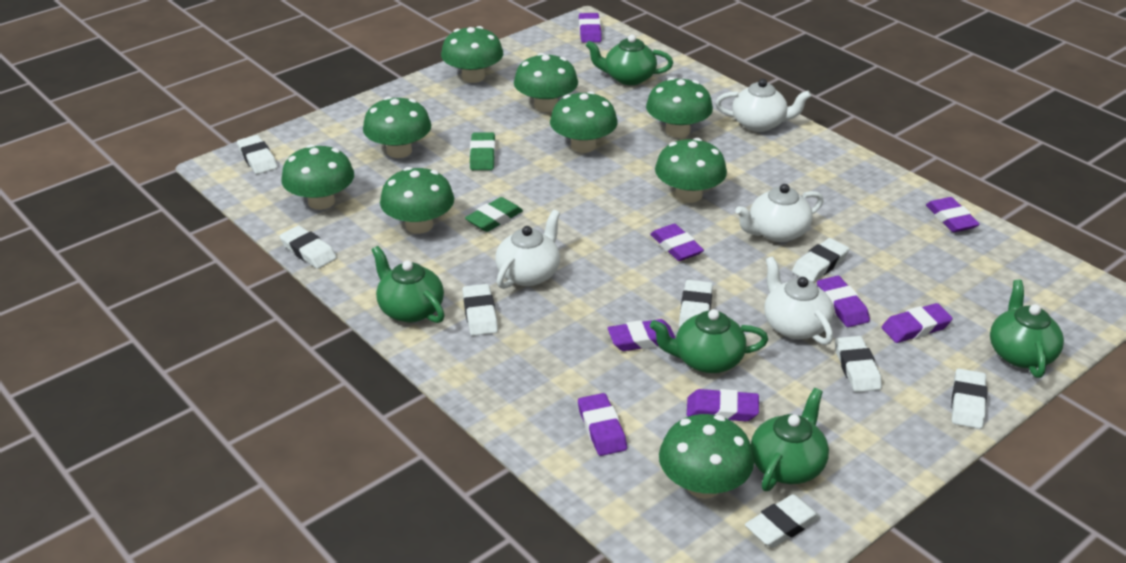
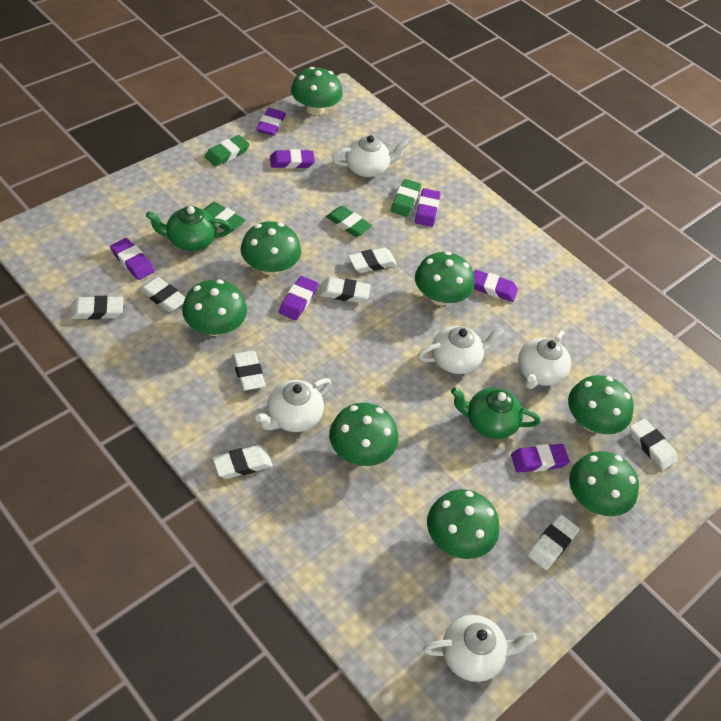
green eraser: [465,197,523,232] [470,132,495,170] = 2 -> [203,202,246,232] [205,135,250,167] [326,206,372,237] [391,179,421,217] = 4
green mushroom: [281,144,354,210] [363,97,431,158] [380,167,454,234] [441,26,503,83] [514,53,578,112] [550,91,618,153] [646,77,713,138] [655,138,727,203] [659,414,754,499] = 9 -> [182,279,247,336] [241,221,301,275] [291,67,343,115] [329,403,398,466] [415,251,475,306] [427,489,499,559] [568,375,634,434] [569,451,639,516] = 8
green teapot: [372,246,445,323] [586,35,673,85] [650,309,768,373] [751,388,829,491] [990,280,1064,378] = 5 -> [146,206,232,251] [451,387,540,439] = 2
purple eraser: [578,393,627,456] [579,13,602,43] [607,319,676,351] [650,224,704,261] [687,389,759,421] [817,276,870,327] [882,303,953,343] [926,197,980,232] = 8 -> [110,238,155,280] [256,108,286,136] [270,149,315,169] [279,276,318,320] [415,188,441,227] [474,270,518,302] [511,444,570,473] = 7
white teapot: [495,210,560,289] [715,79,811,132] [735,184,824,242] [764,257,833,345] = 4 -> [255,378,331,432] [332,135,408,177] [418,326,505,374] [423,615,537,682] [518,330,571,389] = 5

